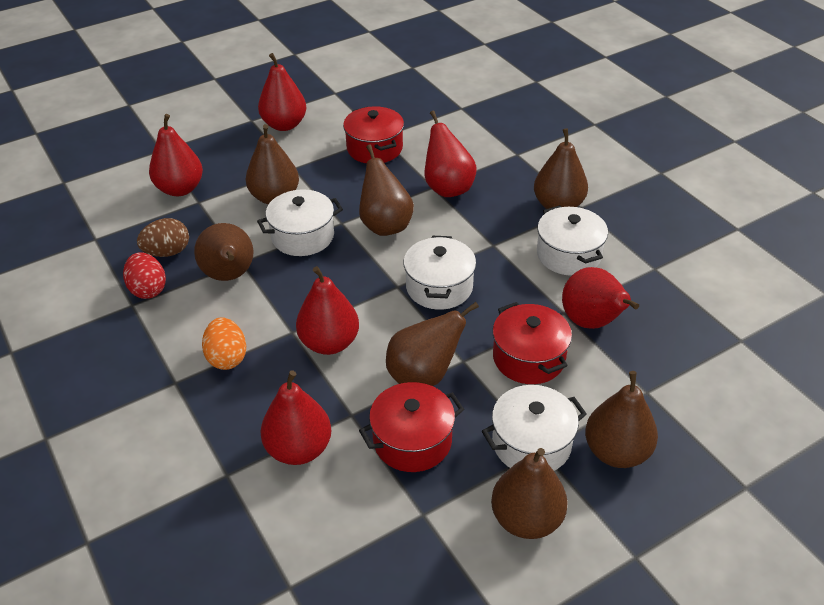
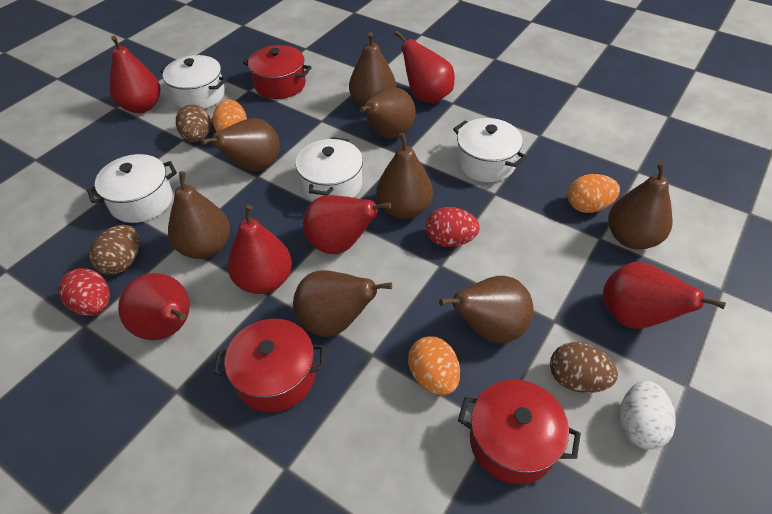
brown egg: [137,218,189,257] = 1 -> [89,225,139,275] [176,104,211,142] [550,342,618,393] = 3
brown pear: [194,223,253,281] [246,124,299,204] [359,145,414,236] [386,302,479,386] [491,448,568,539] [534,128,588,209] [585,371,658,468] = 7 -> [168,171,230,259] [201,118,280,172] [293,270,392,337] [349,32,396,107] [359,87,416,139] [376,133,433,219] [439,276,534,344] [608,162,673,250] = 8
orange egg: [202,317,246,370] = 1 -> [212,100,247,132] [408,336,460,395] [567,174,620,213] = 3
red egg: [123,253,166,299] = 1 -> [58,268,110,316] [426,207,480,247] = 2
white egg: none = 0 -> [619,381,676,450] = 1

